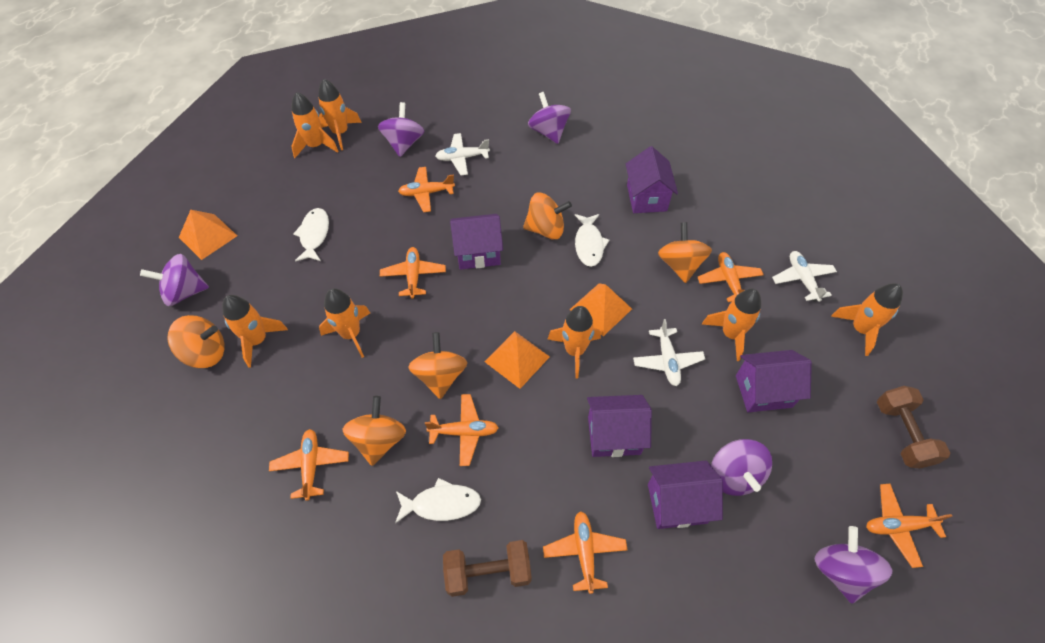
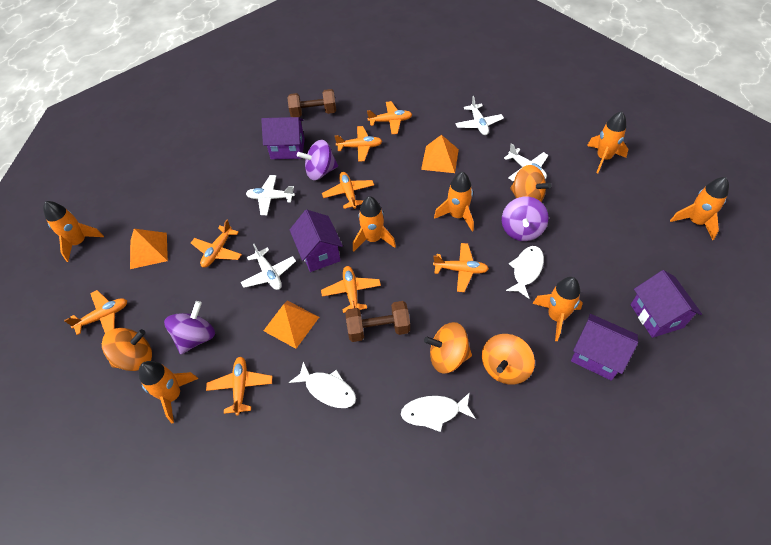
orange plane: [269,429,349,501] [380,247,446,298] [398,167,455,212] [425,394,499,466] [543,511,627,594] [697,252,764,302] [866,484,952,568] = 7 -> [64,290,127,335] [191,220,242,267] [206,356,272,415] [321,266,381,313] [322,172,374,209] [335,126,382,162] [367,101,412,134] [433,243,489,292] = 8
orange spinning top: [168,315,225,368] [343,396,406,466] [408,332,467,399] [523,193,572,239] [658,222,712,283] = 5 -> [102,328,152,371] [424,322,472,373] [482,334,535,385] [510,165,551,202] = 4
purple house: [450,214,503,270] [587,395,652,457] [626,146,678,213] [648,461,723,529] [736,350,812,412] = 5 -> [261,117,305,159] [290,210,343,272] [571,314,638,381] [631,270,702,338] = 4
purple spinning top: [140,254,209,306] [378,102,424,157] [528,92,571,144] [711,439,772,496] [815,526,892,603] = 5 -> [164,301,215,354] [297,140,338,180] [502,197,549,241] = 3
white plane: [435,133,490,175] [633,319,705,386] [772,251,837,302] = 3 -> [241,244,296,290] [246,175,295,215] [455,96,504,135] [504,143,548,181] = 4

